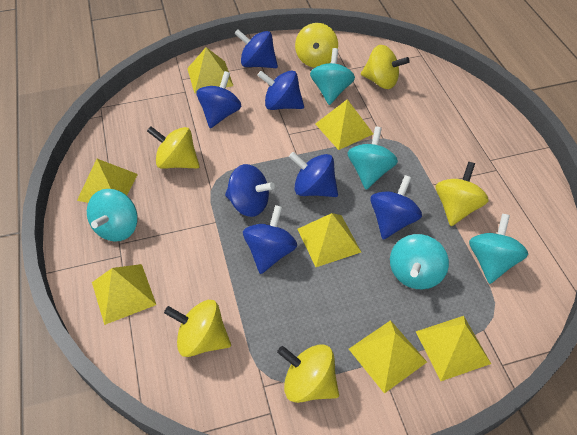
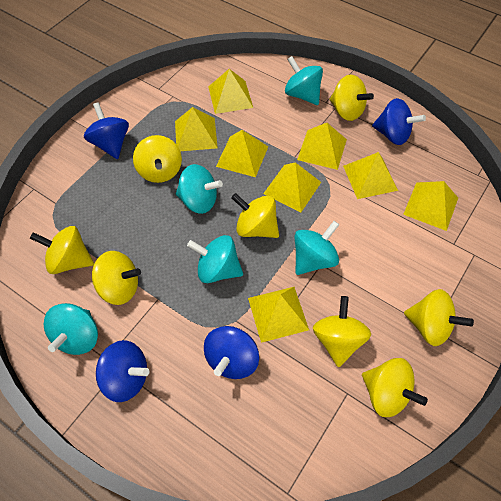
blue spinning top: [196,71,241,128] [225,164,275,217] [234,29,278,68] [243,205,297,274] [257,70,304,110] [289,152,338,197] [370,175,422,239] = 7 -> [84,102,129,159] [96,340,150,402] [204,326,259,379] [372,98,426,145] = 4
yellow pyramid: [77,159,138,203] [92,264,156,325] [187,47,233,94] [298,213,361,267] [315,99,373,150] [349,320,427,394] [415,316,491,381] = 7 -> [175,107,218,151] [208,69,253,114] [216,130,269,177] [248,287,309,343] [263,162,321,212] [297,123,347,170] [343,152,398,199] [403,181,458,231] = 8
yellow spinning top: [147,126,199,169] [164,300,231,357] [277,344,339,403] [295,23,338,68] [361,45,410,89] [436,162,489,226] = 6 -> [30,226,94,274] [92,251,141,305] [133,135,182,183] [231,193,279,238] [313,296,371,367] [329,75,374,121] [362,358,428,417] [404,289,474,346] = 8

